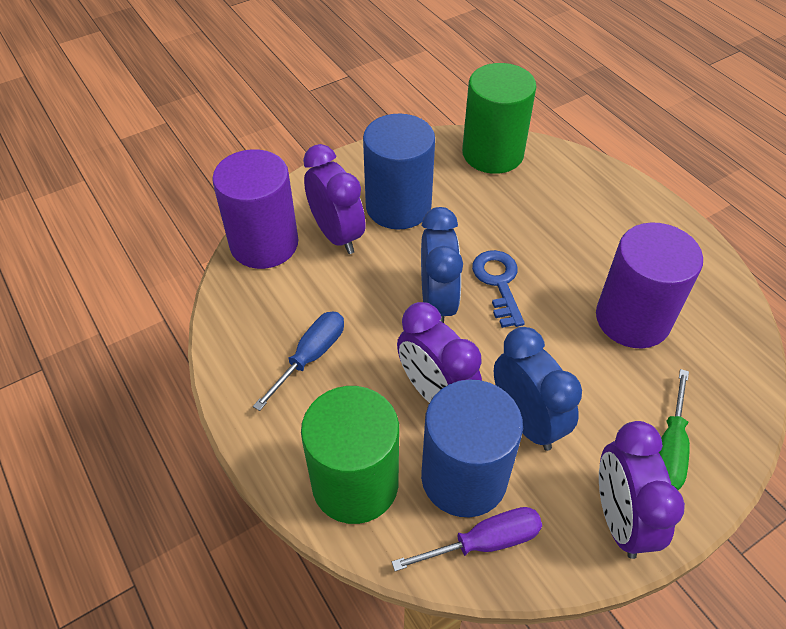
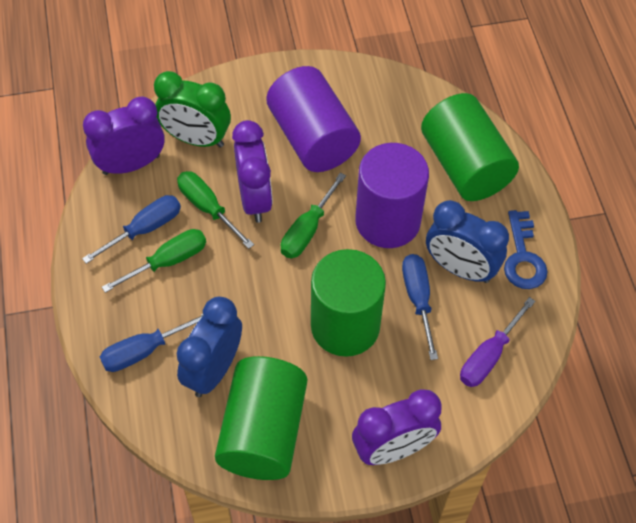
blue cylinder: [363,114,435,230] [421,380,523,517] = 2 -> none = 0
blue screwdriver: [253,311,344,411] = 1 -> [82,195,181,264] [100,314,204,372] [402,254,438,360] = 3
green clock: none = 0 -> [154,71,231,148] = 1
green cylinder: [301,386,399,524] [462,63,537,174] = 2 -> [215,356,307,480] [311,249,386,357] [421,93,519,201] = 3
green screwdriver: [659,369,690,490] = 1 -> [102,229,206,293] [177,171,254,249] [281,173,346,258] = 3

